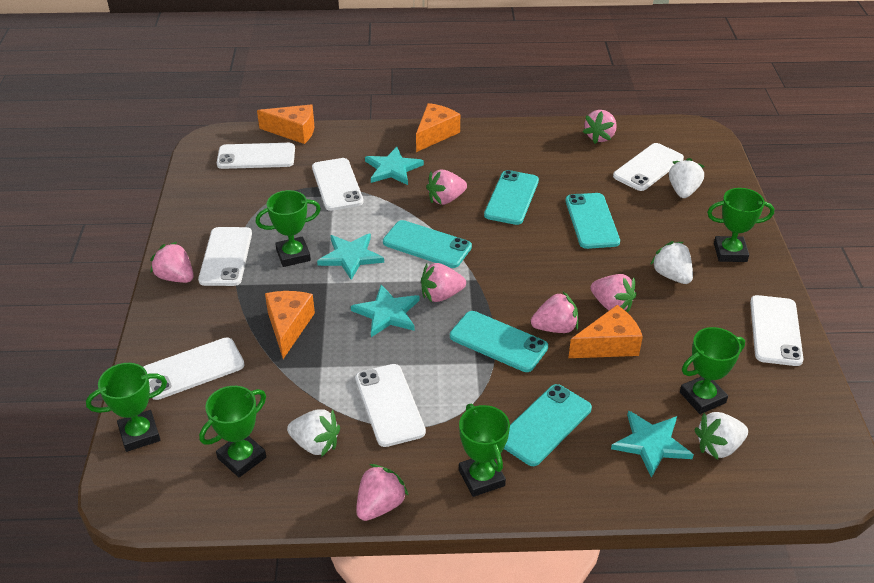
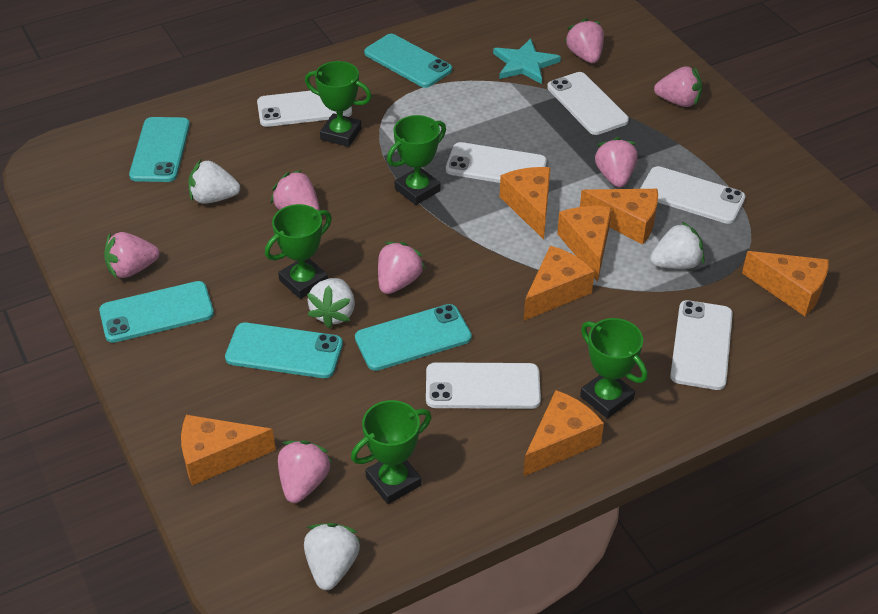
green trophy: [86,363,167,452] [199,386,266,477] [256,190,321,267] [459,404,510,497] [680,327,745,414] [707,188,774,262] = 6 -> [265,204,332,299] [305,61,372,147] [351,400,431,504] [387,115,446,205] [580,318,648,419] = 5
orange cheese: [257,104,314,144] [265,291,315,359] [416,103,460,152] [568,305,643,358] = 4 -> [181,415,276,486] [500,167,551,239] [523,390,604,477] [524,246,595,321] [557,206,612,282] [580,189,658,245] [742,251,829,316] = 7
turquoise star: [317,233,384,280] [351,285,420,337] [365,147,424,185] [611,410,694,478] = 4 -> [493,38,561,84] = 1
white phone: [143,337,245,400] [198,227,252,286] [217,143,295,169] [312,158,364,211] [355,364,426,447] [613,143,684,191] [750,295,804,366] = 7 -> [257,91,352,127] [426,362,541,409] [446,142,547,183] [547,72,629,135] [640,166,745,224] [670,300,733,390] = 6

